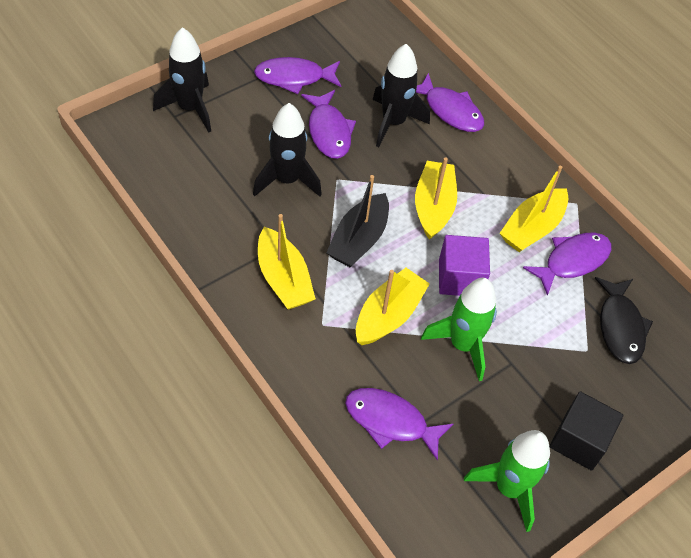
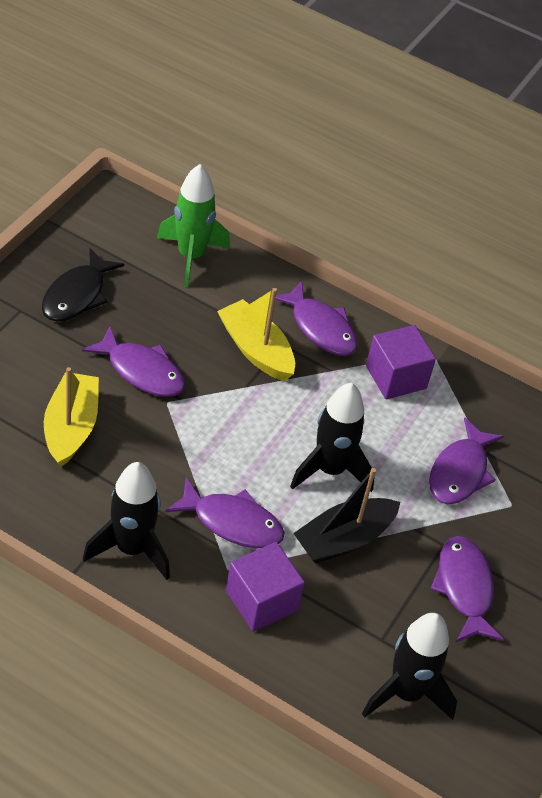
black cube: [549,391,623,471] = 1 -> none = 0
green rocket: [421,278,497,381] [464,430,550,532] = 2 -> [157,164,230,287] = 1
purple cube: [439,235,490,296] = 1 -> [226,542,305,632] [366,325,436,399] = 2
yellow boat: [258,214,316,309] [356,268,430,345] [415,157,457,240] [500,166,569,252] = 4 -> [44,367,99,467] [217,288,295,381] = 2

